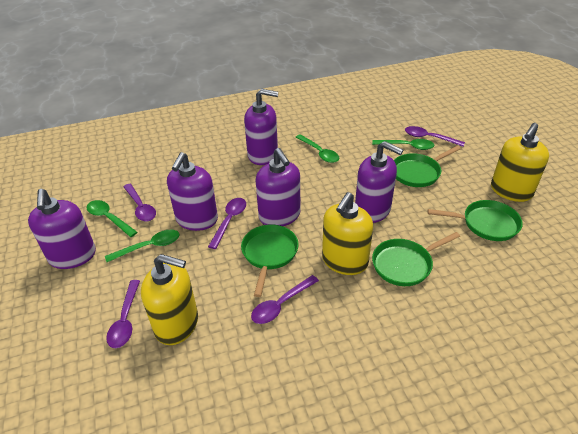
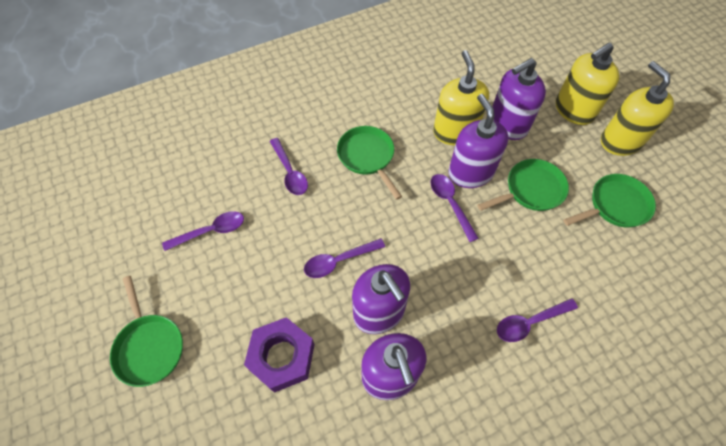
green spoon: [87,200,137,237] [105,230,180,262] [295,134,339,163] [372,139,434,150] = 4 -> none = 0
purple nut: none = 0 -> [244,317,315,393] = 1
purple soap dispenser: [28,189,96,269] [167,152,218,231] [244,89,278,165] [256,148,300,226] [355,141,403,223] = 5 -> [352,264,410,334] [362,333,426,400] [448,94,508,188] [492,58,546,140] = 4

